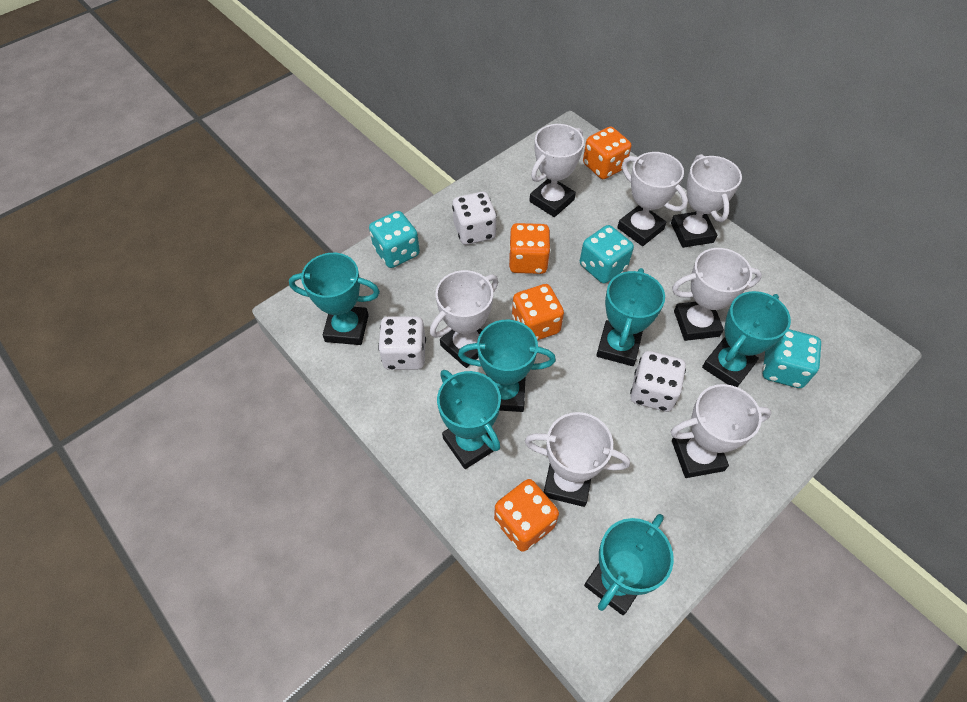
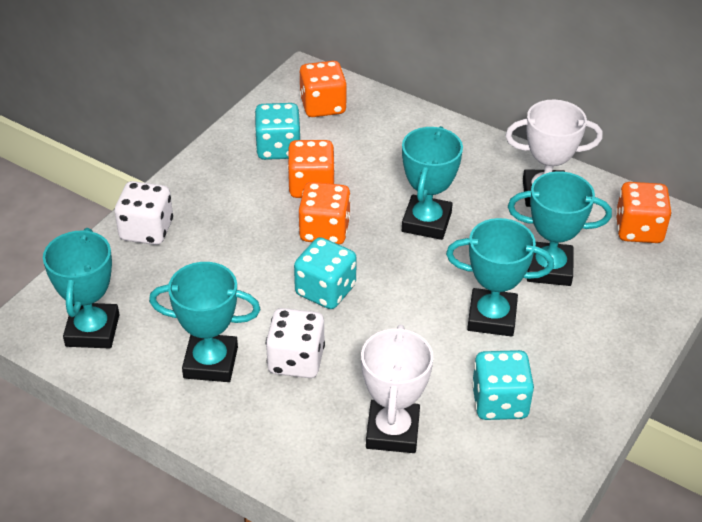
turquoise trophy: [289,253,380,345] [437,370,501,469] [458,320,556,412] [584,514,674,615] [596,268,665,366] [702,291,791,387] = 6 -> [43,228,119,348] [149,262,260,382] [402,126,463,240] [446,218,554,337] [508,171,612,286] = 5
white dice: [378,316,426,370] [452,192,497,245] [630,351,686,412] = 3 -> [115,181,173,245] [266,308,325,378] = 2
white trophy: [430,270,498,368] [525,412,630,507] [529,124,584,217] [617,152,688,246] [671,154,742,248] [671,384,772,478] [672,248,762,341] = 7 -> [361,325,433,453] [505,100,603,207] = 2

